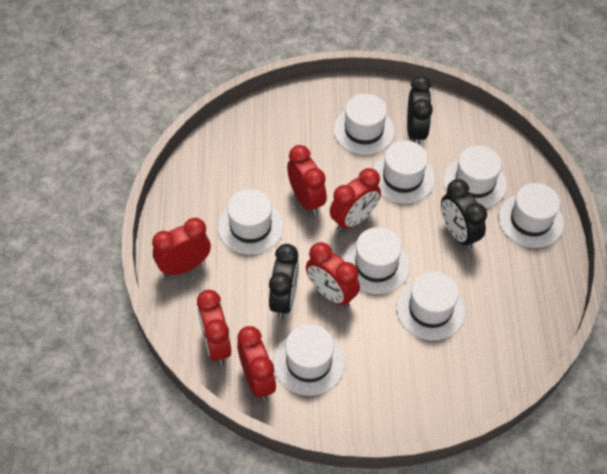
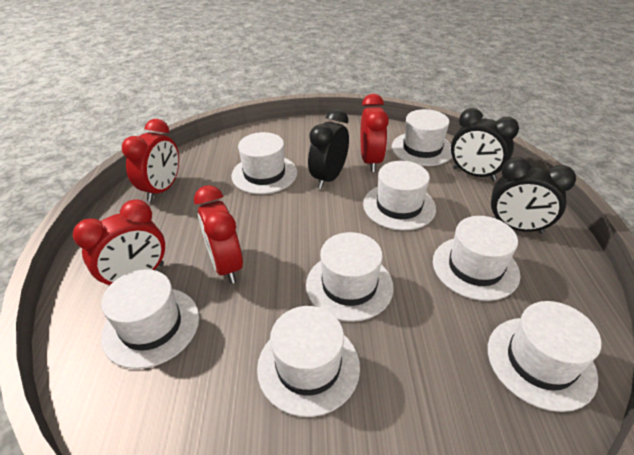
red clock: [152,218,211,276] [197,290,231,365] [237,326,276,401] [287,145,327,215] [306,242,360,307] [330,168,381,231] = 6 -> [73,199,165,286] [122,119,179,202] [194,185,243,284] [360,94,389,172] = 4

